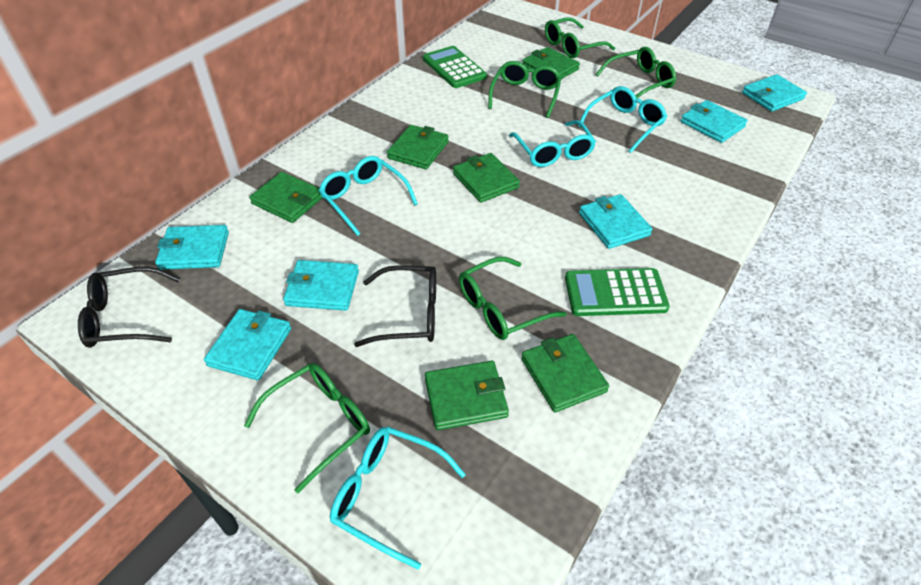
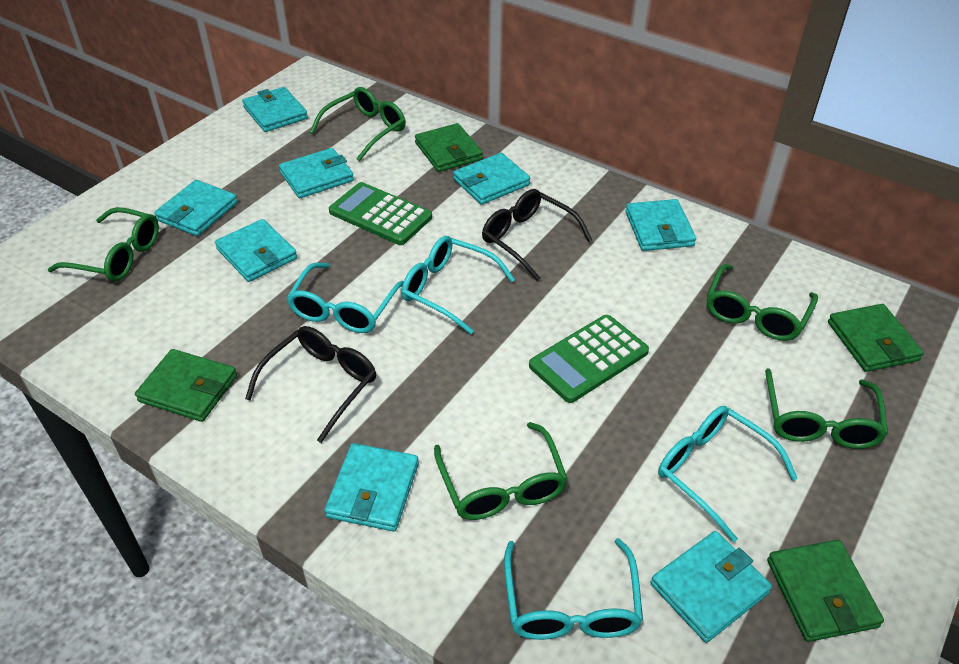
green wallet: [249,172,323,223] [387,125,449,169] [425,361,509,430] [453,153,520,203] [521,334,609,412] [522,47,580,79] = 6 -> [135,349,237,422] [415,123,483,172] [767,540,884,642] [828,304,924,372] = 4
turquoise wallet: [155,225,229,270] [204,309,291,380] [283,260,359,311] [579,194,653,249] [681,100,748,143] [742,74,807,112] = 6 -> [154,180,238,236] [215,219,297,282] [242,87,308,132] [279,148,354,198] [324,443,419,531] [453,153,530,205] [625,199,696,251] [651,531,772,643] = 8

